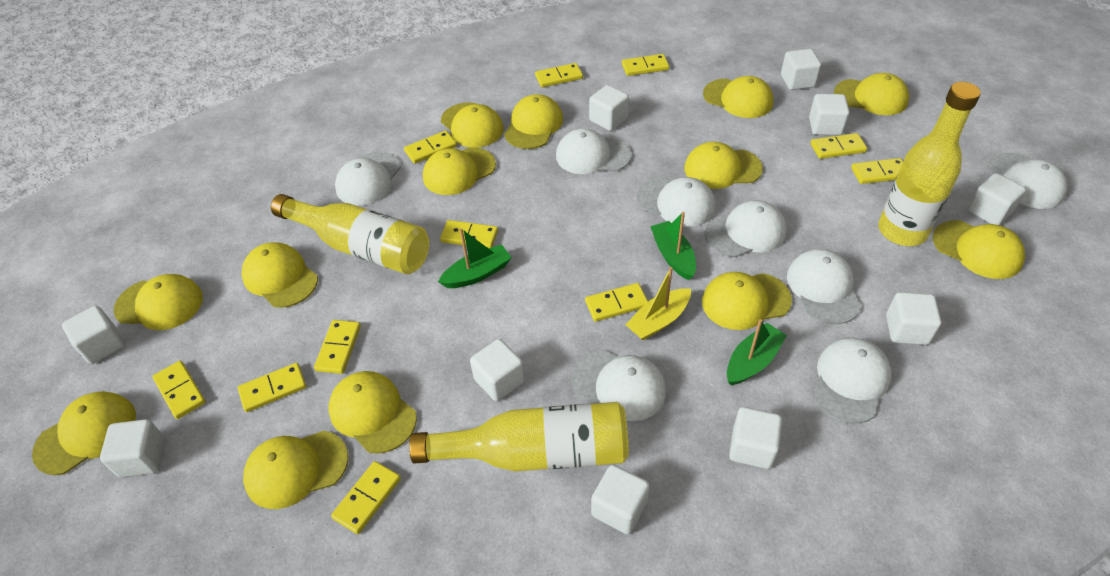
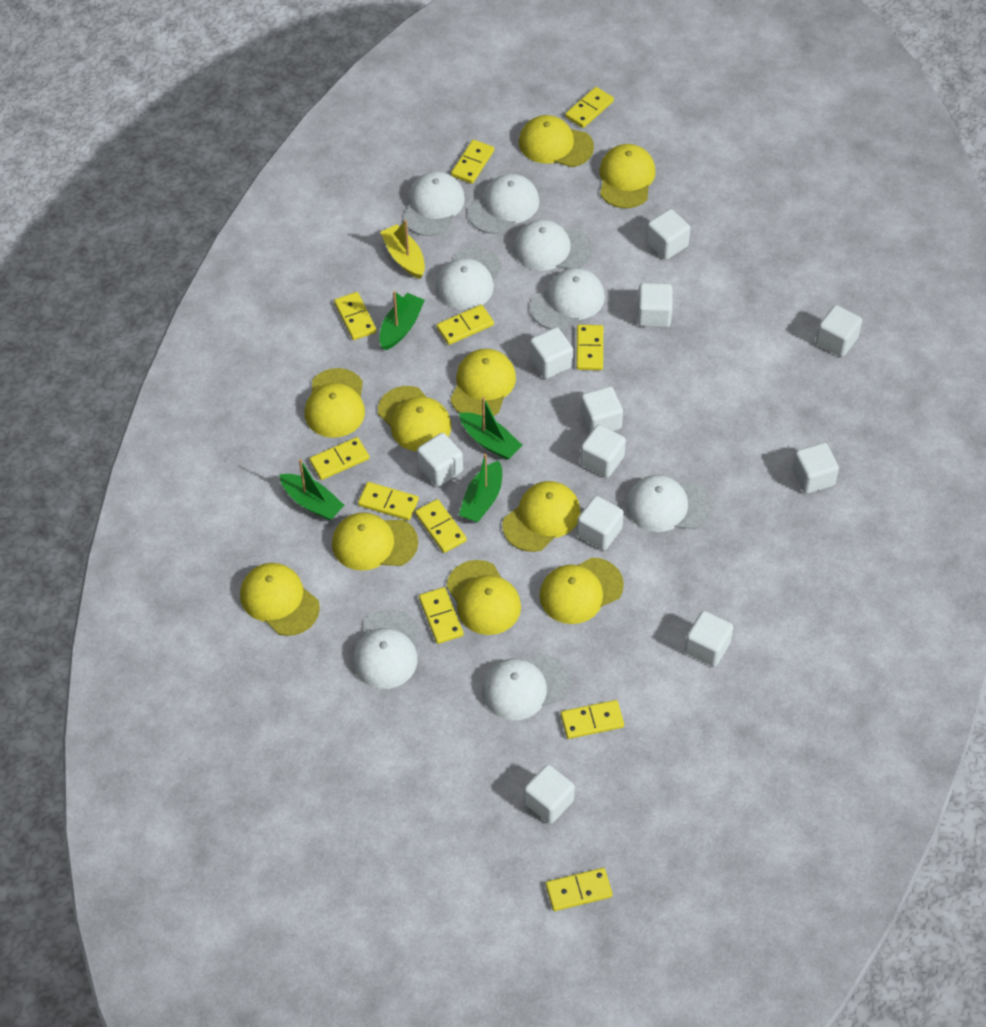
green boat: [438,228,512,288] [650,212,696,280] [727,319,787,385] = 3 -> [279,459,344,520] [379,291,425,350] [459,397,523,460] [459,454,502,523] = 4
white cube: [62,306,125,364] [100,419,166,477] [470,339,525,401] [589,85,629,131] [591,465,650,534] [729,407,782,469] [781,49,821,90] [809,94,850,135] [886,292,941,345] [968,173,1026,225] = 10 -> [417,433,463,487] [524,764,575,824] [530,327,573,379] [577,496,624,550] [580,386,623,434] [580,424,626,478] [637,283,673,327] [646,209,690,260] [685,611,733,666] [792,443,839,494] [816,305,862,357] = 11
yellow bottle: [271,194,429,274] [409,402,629,471] [878,82,981,246] = 3 -> none = 0
yellow cap: [32,391,136,475] [114,274,203,330] [241,242,318,308] [243,431,348,509] [328,371,417,454] [423,147,496,195] [441,103,504,147] [504,94,563,149] [684,142,763,189] [702,272,792,330] [703,76,773,118] [834,73,909,115] [933,220,1025,279] = 13 -> [240,563,320,636] [305,368,365,438] [332,512,418,571] [378,386,451,452] [447,560,521,635] [450,349,516,416] [502,481,581,552] [519,115,594,167] [539,558,624,624] [600,144,656,208] = 10

